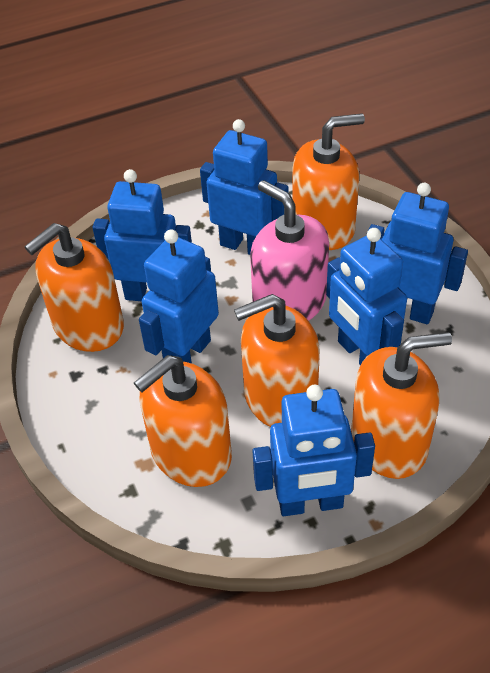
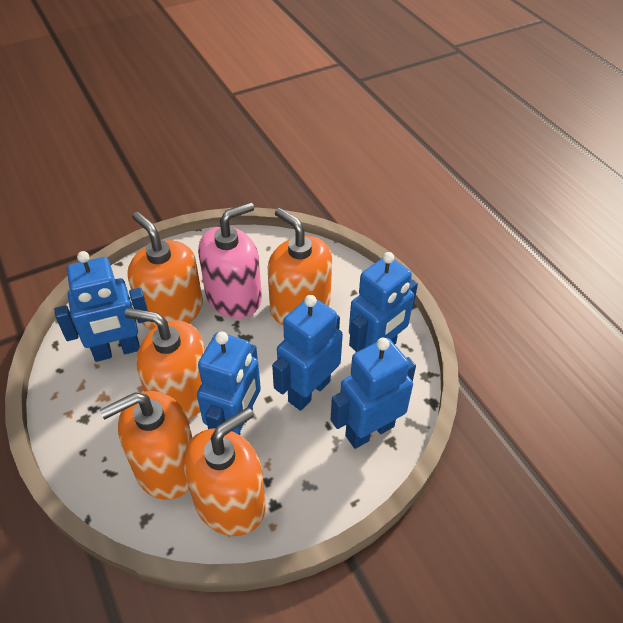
blue robot: [92,169,192,301] [139,229,219,364] [200,119,289,255] [252,385,375,516] [326,228,407,366] [367,183,468,324] = 6 -> [54,251,148,362] [197,332,261,435] [272,295,343,411] [330,338,416,449] [349,252,418,353] = 5

